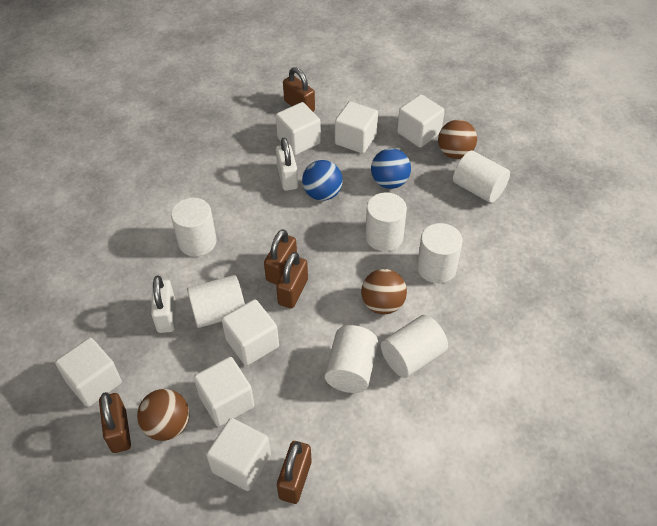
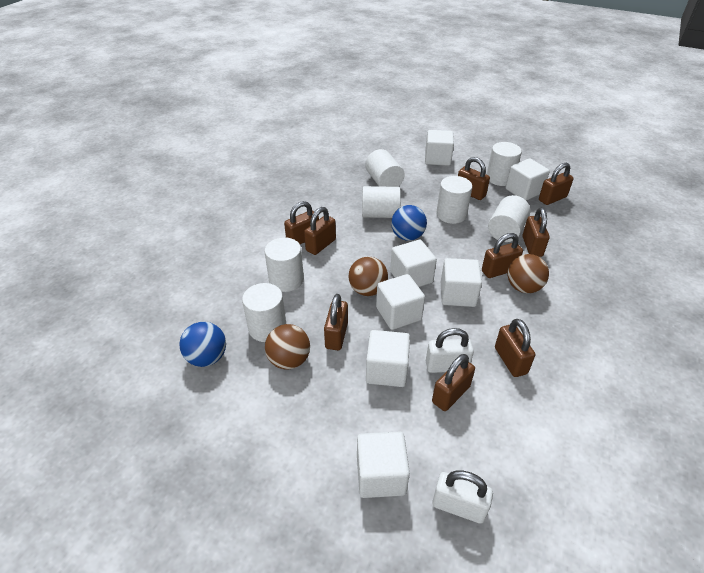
brown padlock: [99,392,131,453] [264,229,297,285] [276,252,308,309] [277,441,312,504] [283,67,315,112] = 5 -> [284,201,319,244] [304,207,336,255] [324,294,348,350] [432,354,475,411] [458,157,490,200] [482,233,523,278] [495,319,535,377] [522,208,550,257] [539,162,573,205] = 9

